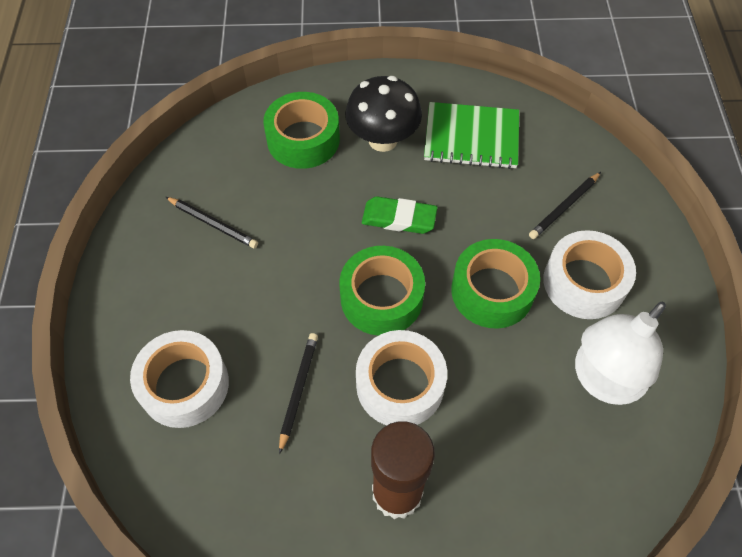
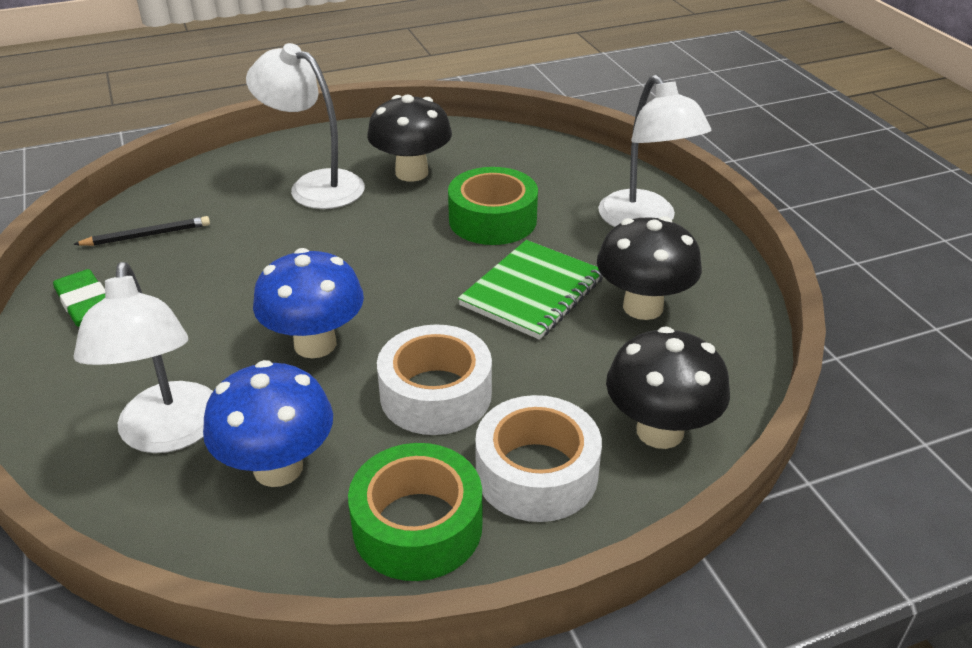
black mushroom: [345,76,422,152] = 1 -> [367,95,452,181] [597,216,702,320] [606,327,730,449] = 3
black pencil: [166,197,258,249] [279,333,318,454] [529,172,601,239] = 3 -> [73,216,210,246] = 1
blue mushroom: none = 0 -> [203,360,333,487] [253,248,364,358] = 2
brown glue stick: [371,421,435,519] = 1 -> none = 0
green tape: [263,92,340,169] [339,246,425,336] [451,239,540,329] = 3 -> [348,443,482,581] [448,167,538,245] = 2
white lamp: [575,302,666,405] = 1 -> [74,262,213,453] [246,43,365,209] [598,75,711,227] = 3
white tape: [130,330,229,428] [356,330,447,425] [543,230,636,319] = 3 -> [377,324,492,435] [475,395,602,522] = 2

